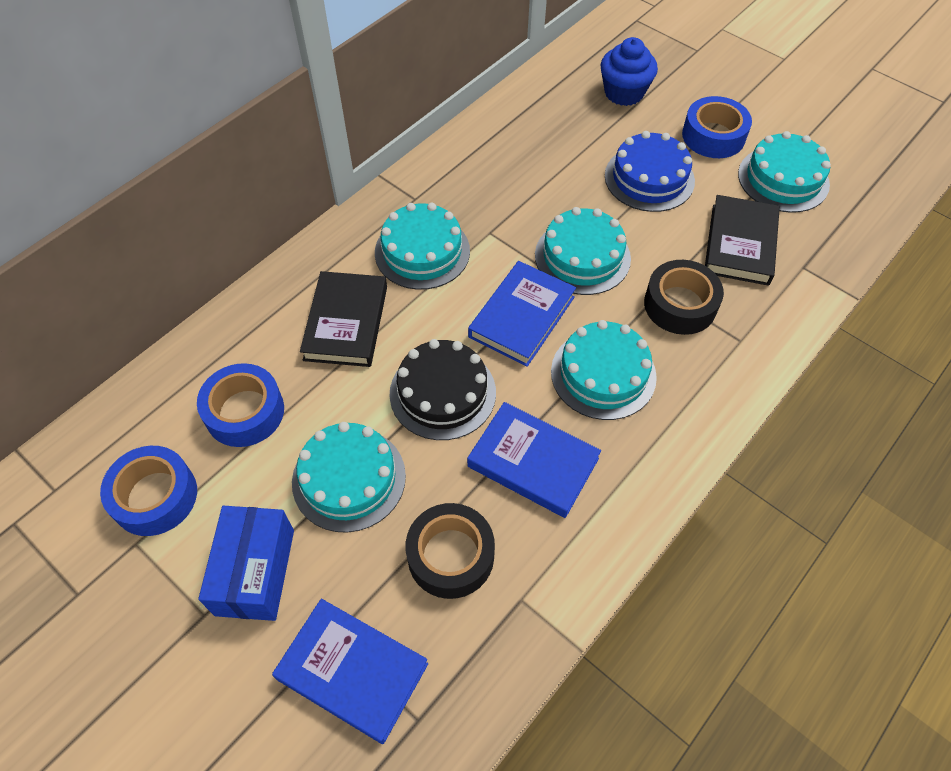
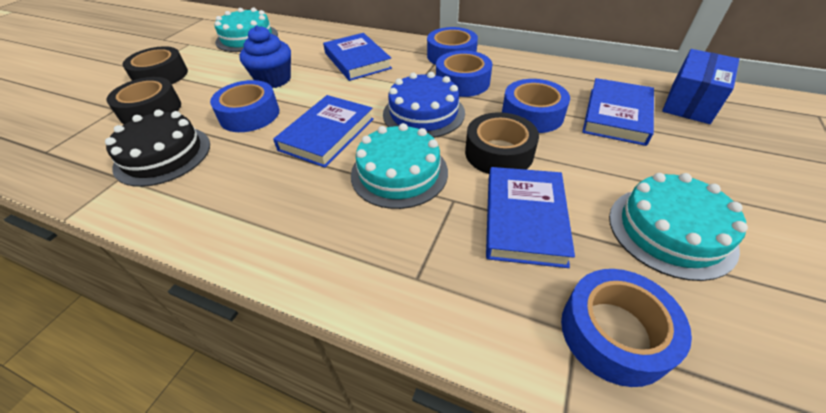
black book: [300,271,387,367] [705,195,780,286] = 2 -> none = 0
black tape: [405,503,495,599] [644,260,724,335] = 2 -> [107,77,181,125] [123,46,188,84] [465,112,539,174] = 3
blue book: [272,599,428,744] [467,402,601,518] [468,261,576,367] = 3 -> [273,95,374,168] [323,33,392,81] [486,167,575,268] [582,78,654,146] = 4
blue tape: [100,446,197,536] [197,363,284,447] [682,96,752,158] = 3 -> [210,80,279,132] [427,27,478,65] [436,50,492,97] [502,79,570,133] [561,269,692,387] = 5
turquoise cake: [292,422,406,533] [375,203,470,290] [535,207,631,295] [551,320,657,420] [738,131,831,213] = 5 -> [214,7,278,52] [351,123,448,209] [609,173,748,281] = 3

